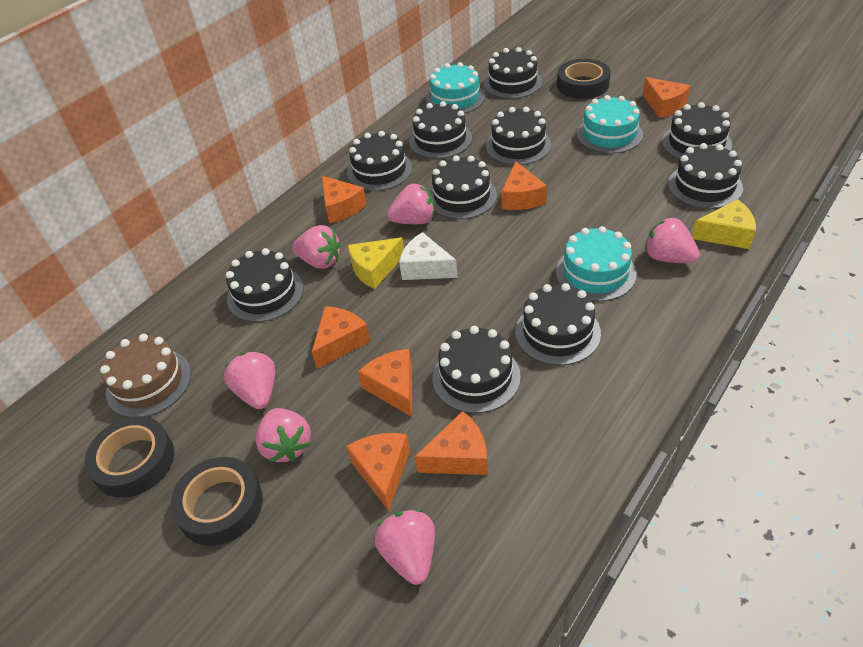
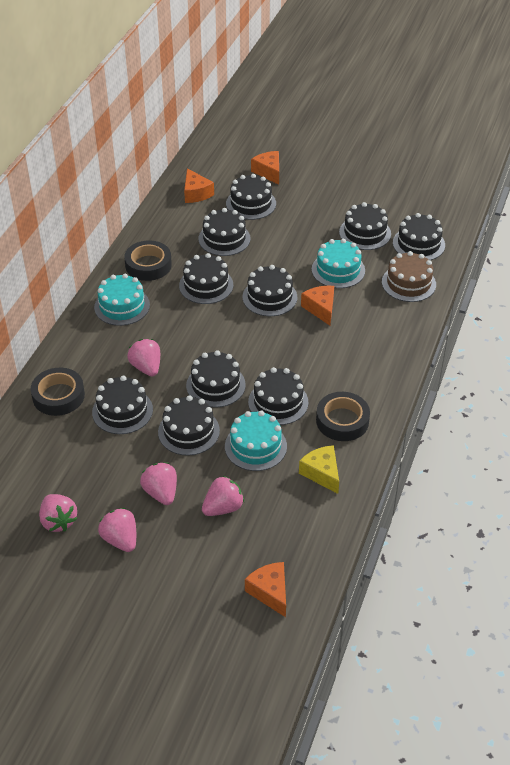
orange cheese: [312,306,371,369] [322,176,367,223] [346,433,410,511] [358,349,412,417] [415,411,488,475] [501,161,547,210] [643,77,691,118] = 7 -> [184,168,214,203] [245,562,286,617] [251,151,279,185] [301,286,334,326] = 4
pink strawberry: [224,351,275,409] [256,408,311,462] [292,225,341,269] [374,509,435,585] [387,184,434,224] [645,218,700,263] = 6 -> [39,494,77,532] [98,508,136,552] [127,339,160,376] [140,463,177,505] [202,476,244,516] = 5
white cheese: [399,232,458,280] = 1 -> none = 0
yellow cheese: [348,237,404,289] [692,199,756,249] = 2 -> [299,445,339,494] = 1

